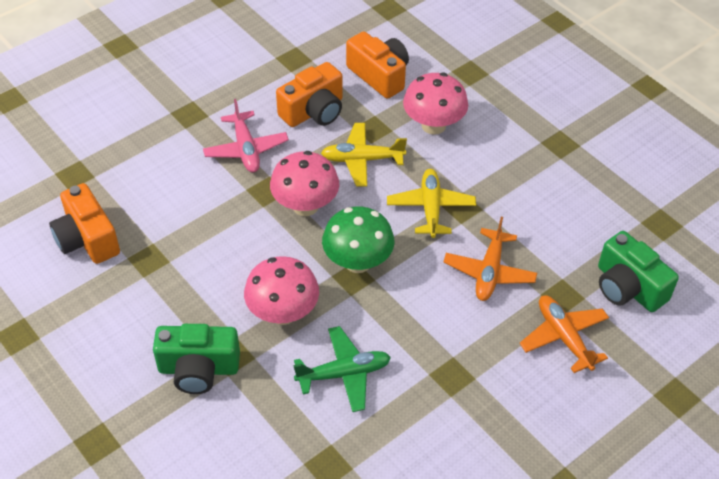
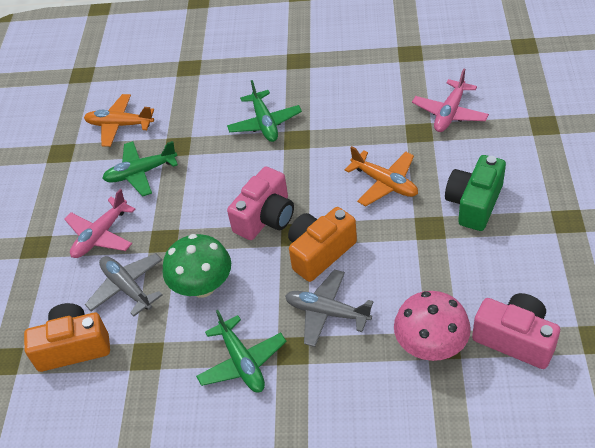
green camera: [153,324,240,394] [598,231,679,312] = 2 -> [445,155,506,231] = 1
green plane: [293,326,391,412] = 1 -> [102,141,178,197] [196,310,286,392] [227,80,302,142] = 3
grey plane: none = 0 -> [85,253,163,316] [285,270,373,347] = 2
orange camera: [49,183,120,264] [276,62,343,127] [346,31,409,99] = 3 -> [24,303,110,372] [288,207,357,282] = 2
pink camera: none = 0 -> [227,167,294,240] [472,293,560,369] = 2
pink mushroom: [244,256,319,325] [270,151,339,216] [403,73,468,135] = 3 -> [394,291,471,361] = 1
pink plane: [203,99,289,173] = 1 -> [64,189,135,258] [412,69,489,132] = 2
yellow plane: [321,123,407,187] [387,169,476,238] = 2 -> none = 0

